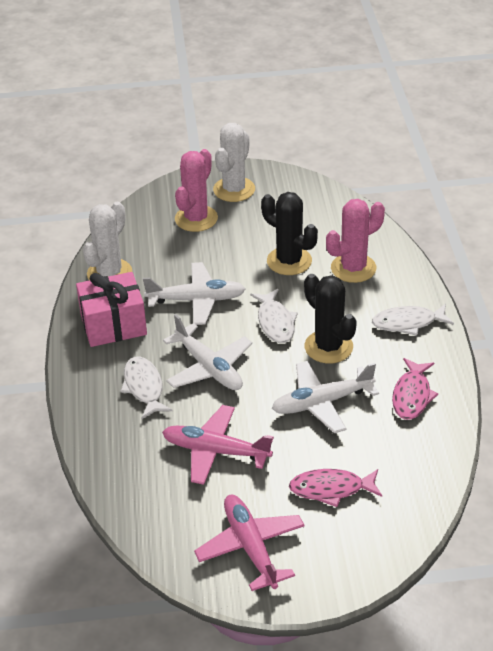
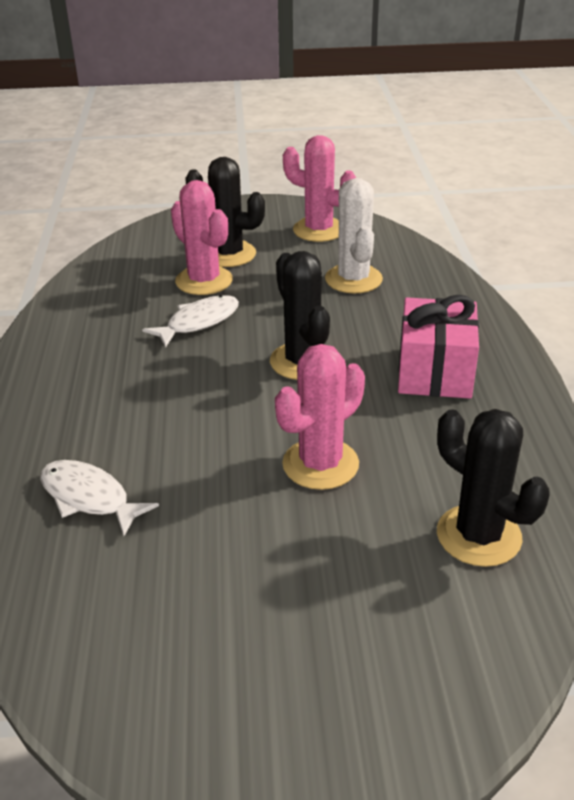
black cactus: [261,192,318,275] [304,274,357,363] = 2 -> [185,157,265,267] [270,251,330,380] [437,409,550,567] = 3
pink cactus: [175,149,218,232] [326,199,385,283] = 2 -> [171,180,233,295] [275,344,365,490] [283,135,356,242] = 3
pink fish: [289,469,382,507] [392,358,438,420] = 2 -> none = 0
pink plane: [162,405,274,485] [194,495,305,591] = 2 -> none = 0
white cactus: [83,202,132,280] [213,123,255,202] = 2 -> [325,178,383,294] = 1
white fish: [120,356,173,419] [250,289,298,343] [372,304,454,336] = 3 -> [40,460,159,536] [142,295,239,347] = 2
white plane: [143,262,245,325] [163,314,252,390] [272,361,379,433] = 3 -> none = 0

